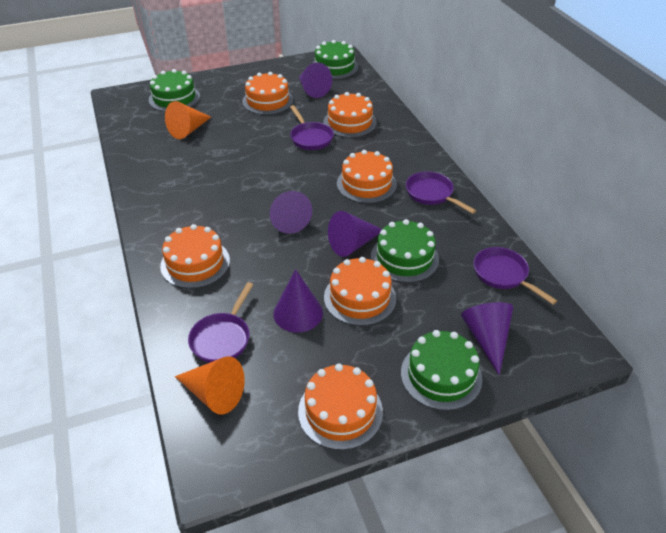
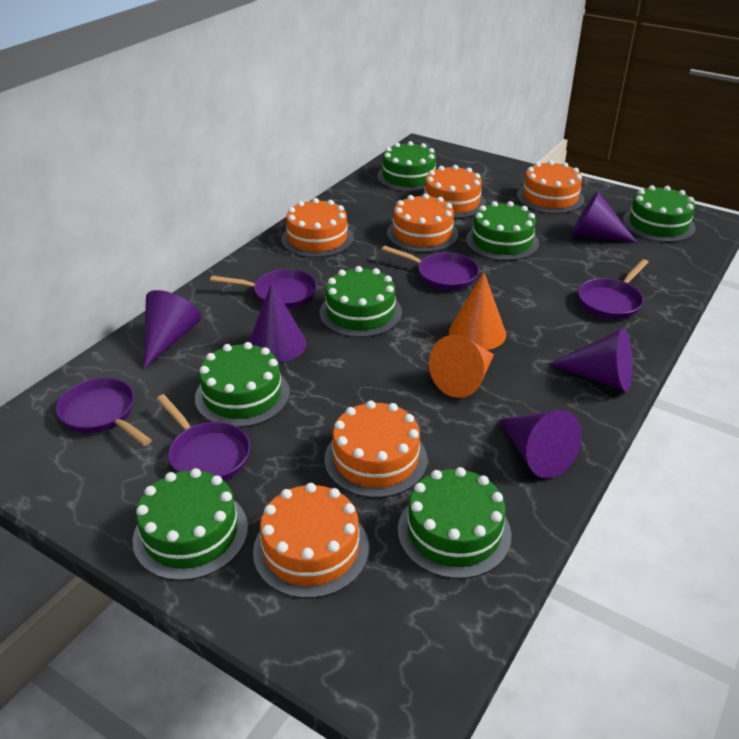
green cake: [149,69,200,112] [313,40,358,79] [371,219,439,283] [401,330,482,411] = 4 -> [133,468,248,581] [195,342,290,428] [320,266,402,337] [377,141,436,191] [398,467,512,579] [466,201,539,261] [623,185,696,242] = 7
purple pan: [188,282,253,363] [290,105,334,150] [406,171,476,214] [473,247,557,305] = 4 -> [56,378,152,446] [156,394,250,481] [210,269,317,309] [382,246,479,290] [578,259,649,319] = 5

